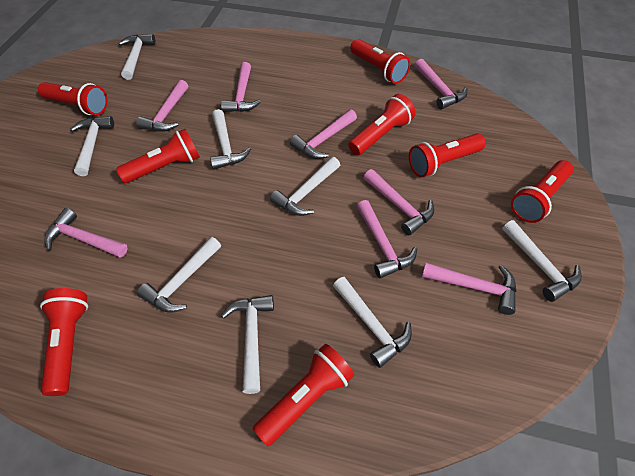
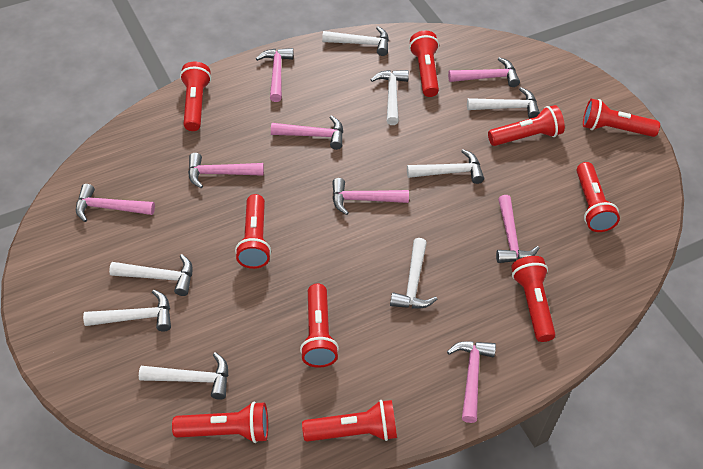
red flashlight: [38,82,108,115] [40,288,88,396] [116,129,200,183] [253,344,355,446] [348,94,415,155] [350,39,410,84] [409,133,486,177] [511,160,573,223] = 8 -> [172,402,268,443] [180,61,211,131] [235,194,271,269] [300,284,339,368] [302,400,397,442] [409,31,439,97] [488,105,565,146] [511,256,556,342] [576,162,620,232] [583,99,660,137] = 10

